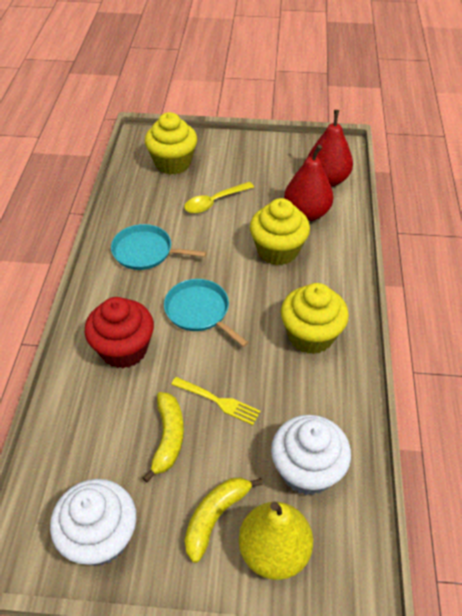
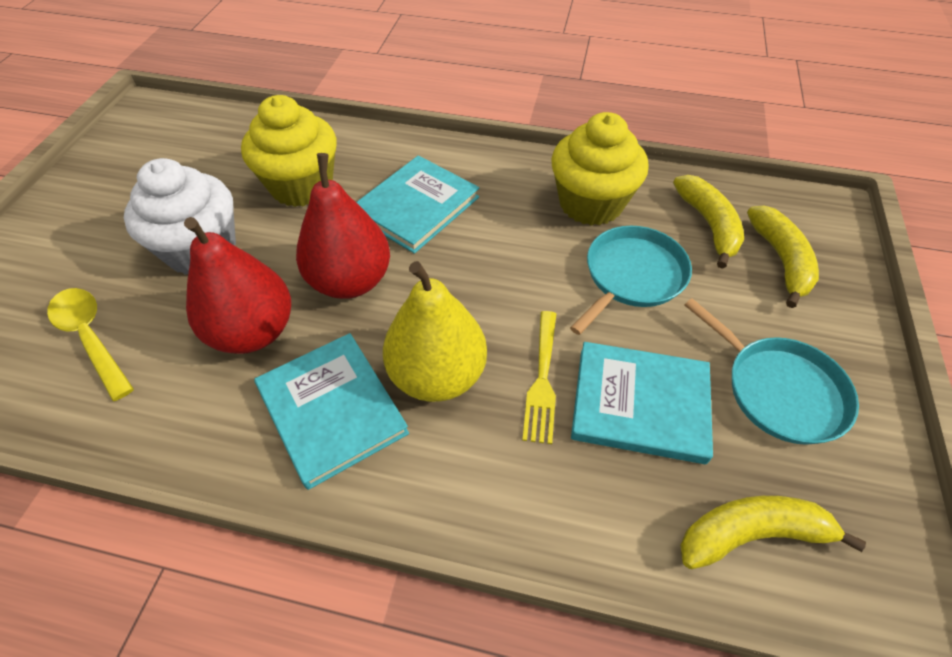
red cupcake: [84,297,154,368] = 1 -> none = 0
turquoise book: none = 0 -> [254,333,409,490] [356,155,479,254] [571,342,713,464] = 3
white cupcake: [50,479,137,566] [271,415,351,495] = 2 -> [124,158,236,275] = 1
yellow banana: [143,392,184,482] [185,477,263,563] = 2 -> [673,175,744,269] [680,496,866,569] [747,206,819,308] = 3
yellow cupcake: [145,112,197,175] [250,198,310,265] [281,283,349,354] = 3 -> [241,95,337,207] [551,112,649,226] = 2

